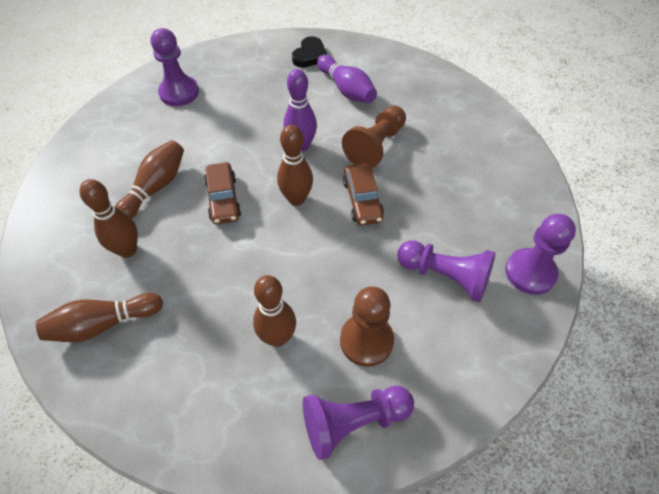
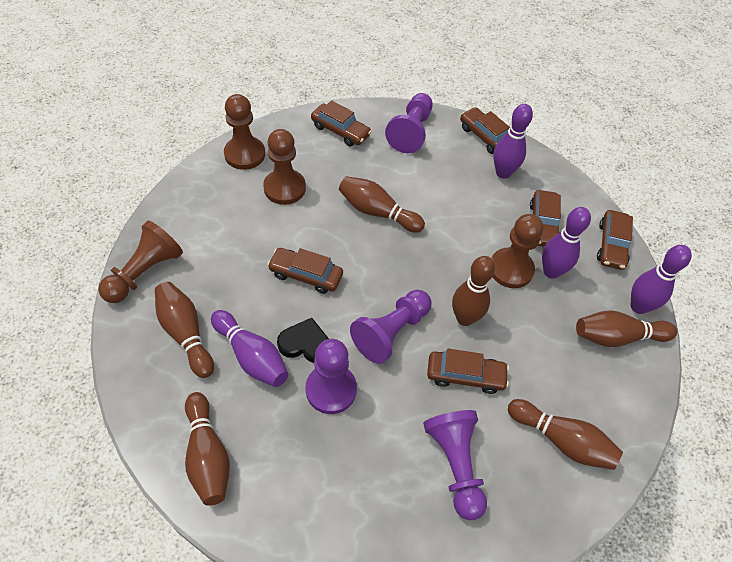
brown bowling pin: [36,293,163,342] [79,179,138,258] [115,140,184,219] [253,275,296,347] [277,125,313,206] = 5 -> [155,282,214,378] [185,392,230,506] [339,176,425,233] [452,256,495,326] [508,399,623,470] [576,310,677,347] = 6
brown car: [204,162,241,224] [343,163,384,225] = 2 -> [267,248,343,294] [311,100,372,146] [427,348,509,394] [460,107,510,154] [530,190,561,247] [597,210,633,270] = 6
brown pawn: [340,286,394,367] [342,105,406,169] = 2 -> [98,221,183,303] [224,94,265,170] [263,129,306,205] [491,214,544,288] = 4
purple bowling pin: [284,69,317,152] [317,55,377,103] = 2 -> [211,310,288,387] [493,104,533,179] [542,207,591,279] [630,245,692,314] = 4

